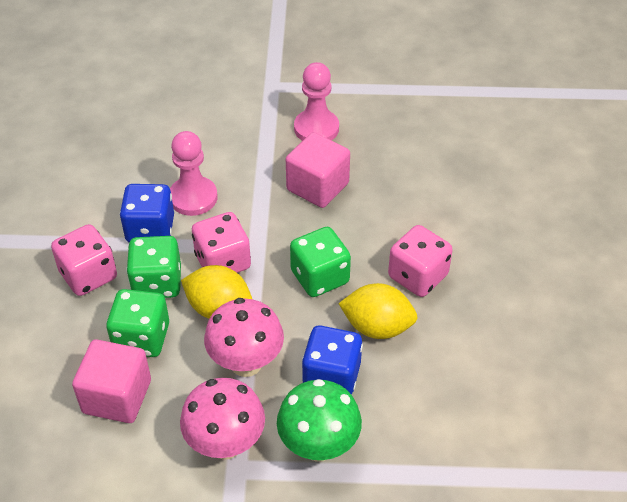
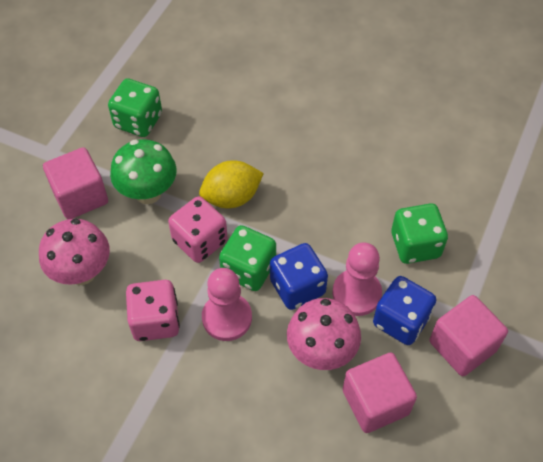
pink cube: [72,339,151,423] [286,132,350,208] = 2 -> [43,147,108,219] [343,353,417,433] [430,295,508,376] = 3
pink dice: [51,224,117,296] [192,212,251,273] [388,225,453,297] = 3 -> [126,280,180,341] [168,196,228,263] = 2
yellow lemon: [181,265,252,319] [338,283,418,339] = 2 -> [199,160,264,208] = 1

